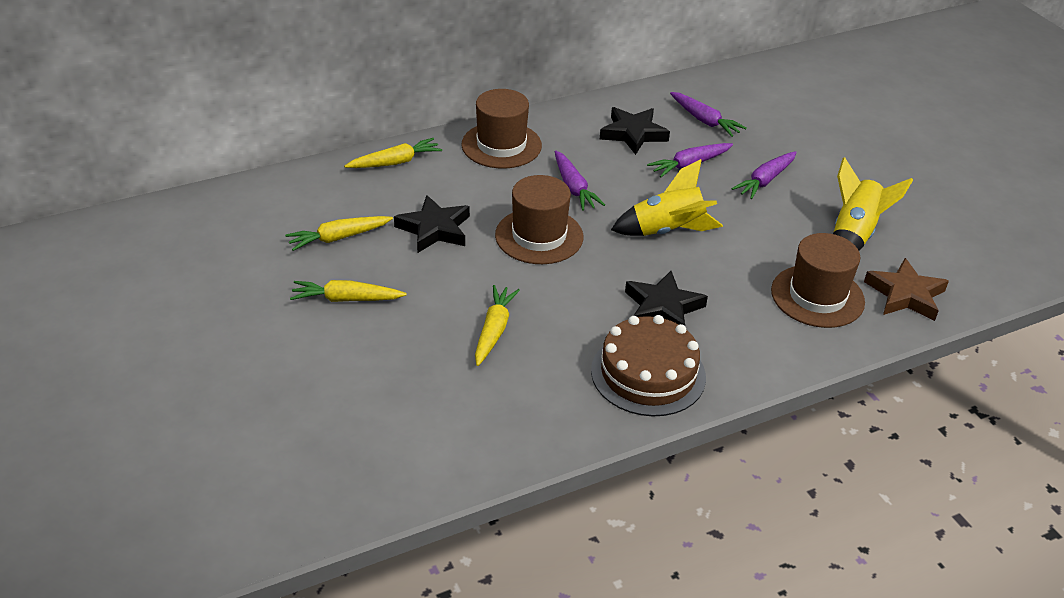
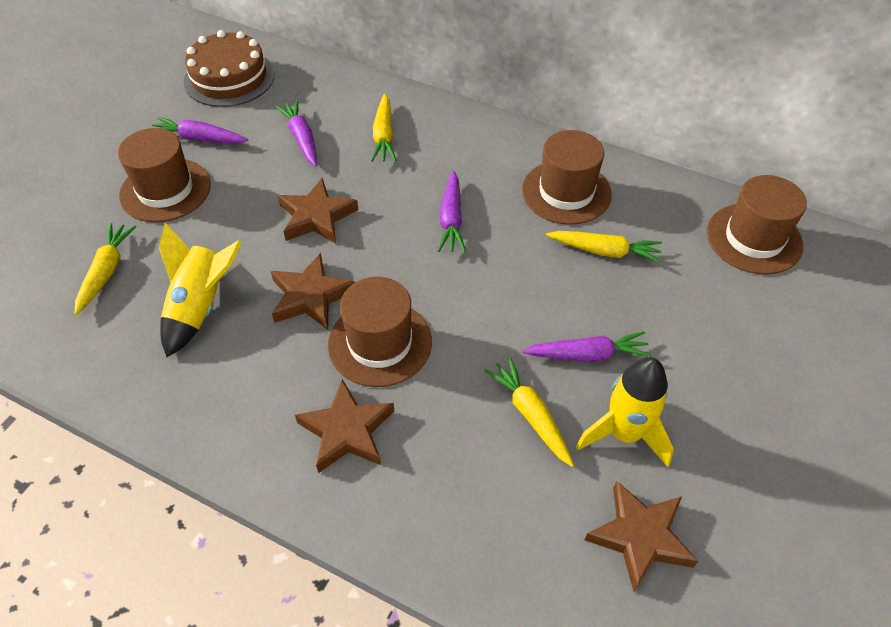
black star: [394,195,470,253] [600,107,670,155] [625,271,708,326] = 3 -> none = 0
brown hat: [461,89,542,169] [495,175,583,264] [771,233,865,328] = 3 -> [118,128,211,222] [328,277,432,387] [522,130,612,225] [707,175,807,275] = 4
brown star: [864,258,949,321] = 1 -> [271,253,355,330] [278,178,358,244] [295,379,394,473] [585,481,698,592] = 4

